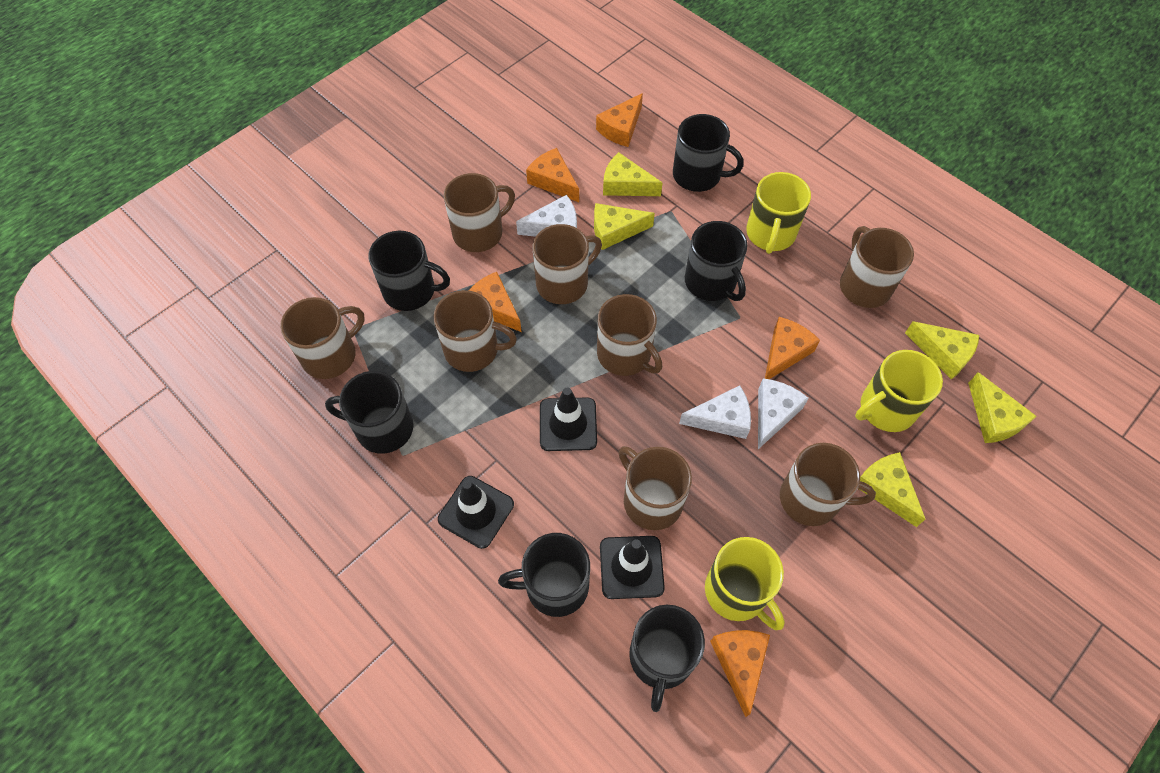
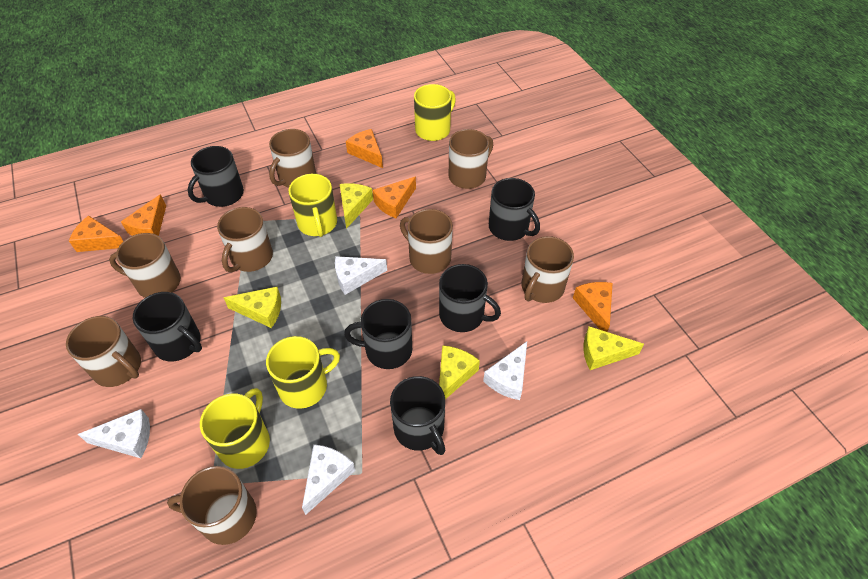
black traffic cone: [438,476,514,549] [540,388,597,451] [600,536,665,599] = 3 -> none = 0
white cheese: [516,195,577,237] [679,386,751,439] [758,379,808,449] = 3 -> [78,409,150,458] [302,444,355,515] [335,256,387,295] [483,342,527,400] = 4
yellow cheese: [594,203,655,250] [603,152,663,196] [859,452,925,527] [905,321,979,380] [968,372,1036,443] = 5 -> [224,287,281,328] [340,183,373,229] [439,345,480,399] [583,326,644,370] = 4
yellow mug: [705,537,785,630] [746,172,811,254] [855,350,943,432] = 3 -> [200,388,270,469] [266,336,340,409] [289,174,337,237] [414,84,456,141] = 4

